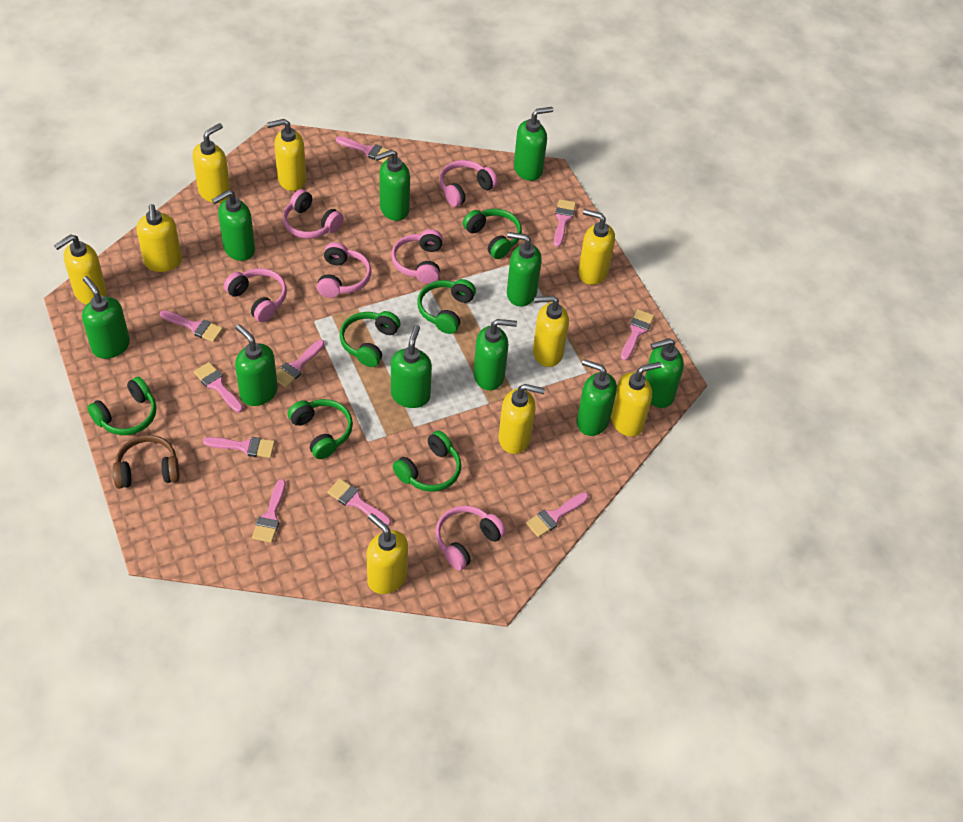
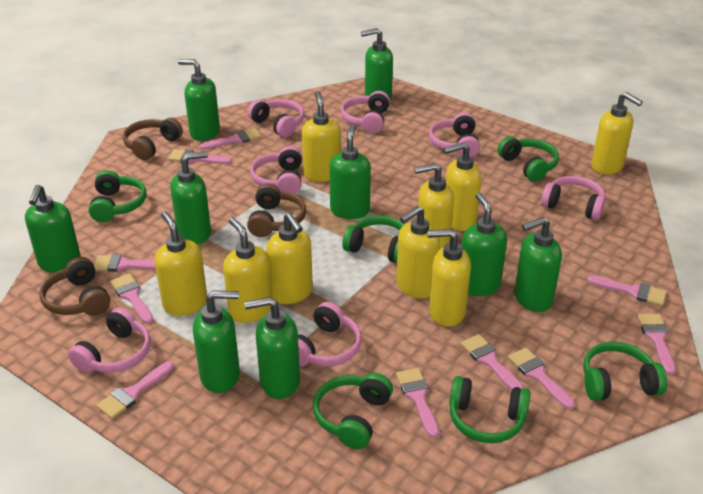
brown headphones: [113,435,180,489] = 1 -> [39,257,110,316] [123,118,183,160] [247,183,306,237] = 3
green soap dispenser: [82,276,130,359] [212,190,255,261] [235,324,278,406] [375,149,410,221] [391,325,432,408] [473,319,517,390] [507,232,541,307] [514,107,553,181] [577,359,617,436] [645,338,684,408] = 10 -> [25,185,81,273] [170,151,211,244] [178,59,220,141] [193,290,240,393] [244,297,300,399] [329,124,371,219] [361,28,393,101] [461,193,507,296] [514,217,562,312] = 9
pink headphones: [224,268,287,322] [283,189,343,239] [317,242,371,298] [391,229,443,284] [435,506,506,571] [439,160,498,207] = 6 -> [68,307,151,373] [247,99,305,137] [250,146,302,194] [298,302,362,366] [341,91,390,133] [429,112,480,157] [541,176,605,221] = 7

